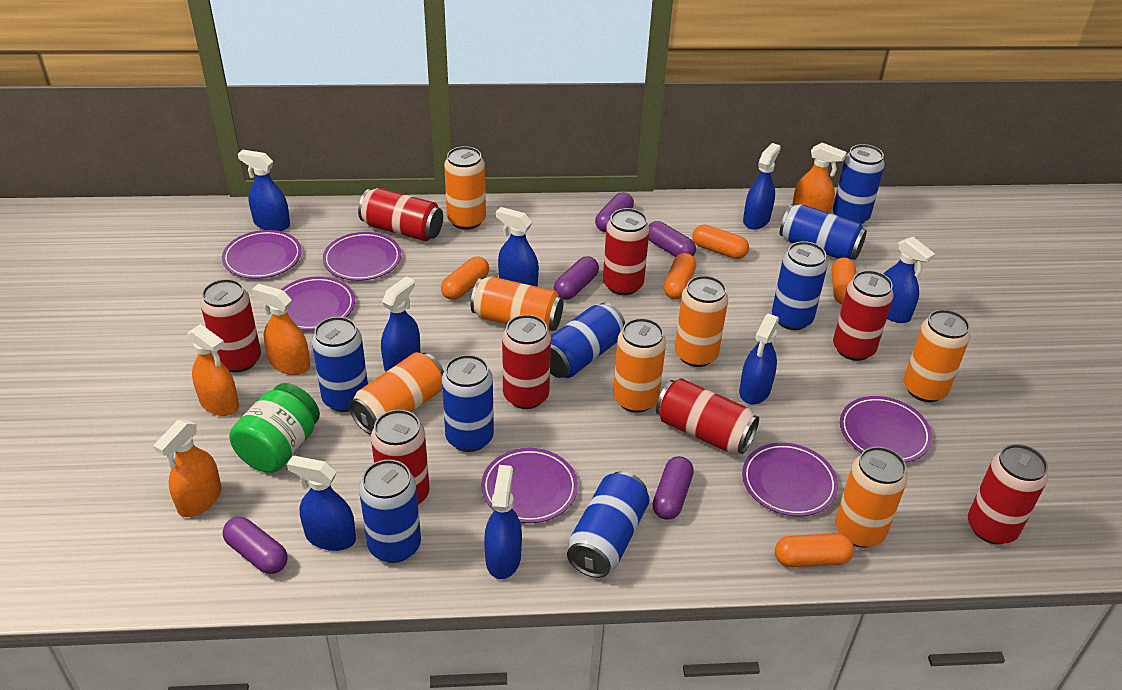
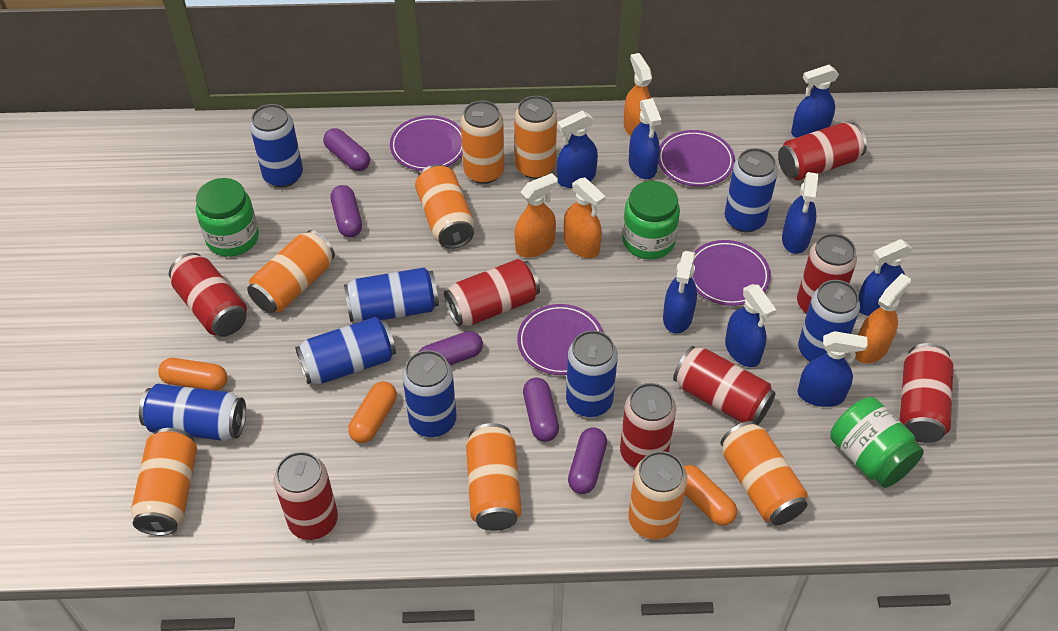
green jar: [229,383,320,473] = 1 -> [196,178,259,257] [622,181,680,260] [830,397,924,488] = 3
orange can: [349,352,444,435] [444,146,486,230] [471,277,563,332] [613,318,666,413] [675,276,728,367] [835,447,908,548] [903,309,970,402] = 7 -> [131,428,197,536] [247,230,335,313] [415,164,474,249] [461,101,504,184] [466,423,522,531] [514,96,557,179] [628,451,687,539] [720,421,808,525] = 8
orange capsule: [441,257,489,300] [664,253,696,299] [692,225,749,259] [775,533,854,567] [832,258,856,304] = 5 -> [158,358,227,391] [348,381,397,443] [683,465,737,526] = 3
purple plate: [222,230,302,279] [281,276,355,331] [323,232,401,281] [481,448,578,523] [742,443,838,517] [840,396,932,463] = 6 -> [390,116,463,171] [517,304,604,375] [658,130,735,187] [692,240,771,306] = 4

